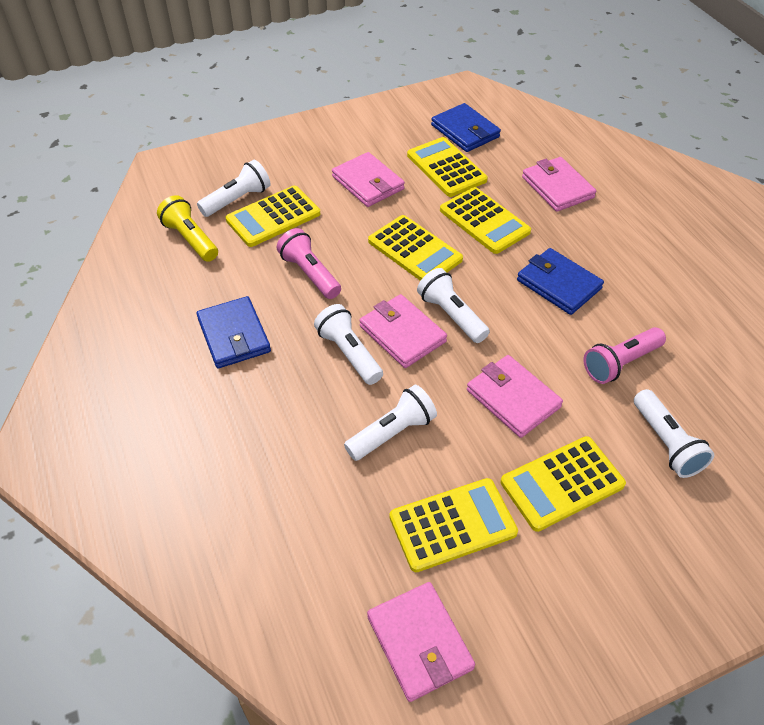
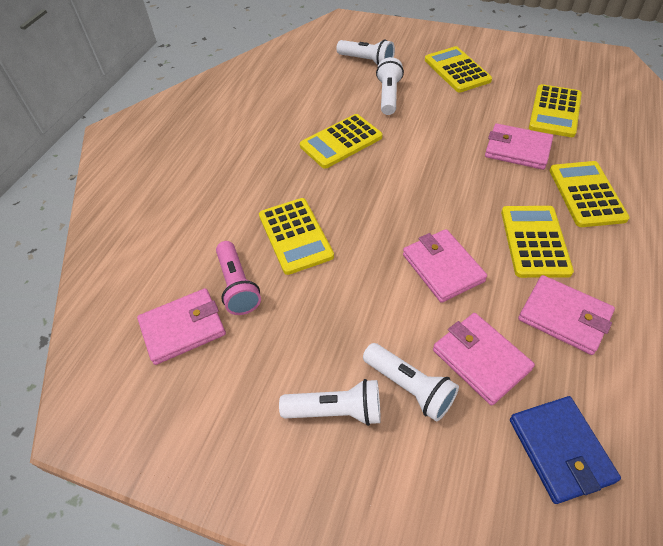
blue wallet: [196,296,271,368] [431,103,501,152] [517,248,604,315] = 3 -> [510,396,621,504] = 1
pink flashlight: [277,228,341,299] [583,327,666,384] = 2 -> [216,241,261,315] = 1
white flashlight: [197,160,271,217] [314,304,383,385] [344,385,437,461] [417,268,490,343] [634,389,714,478] = 5 -> [279,379,381,426] [336,39,395,65] [363,343,459,421] [376,57,404,115] = 4
yellow flashlight: [157,195,218,262] = 1 -> none = 0

